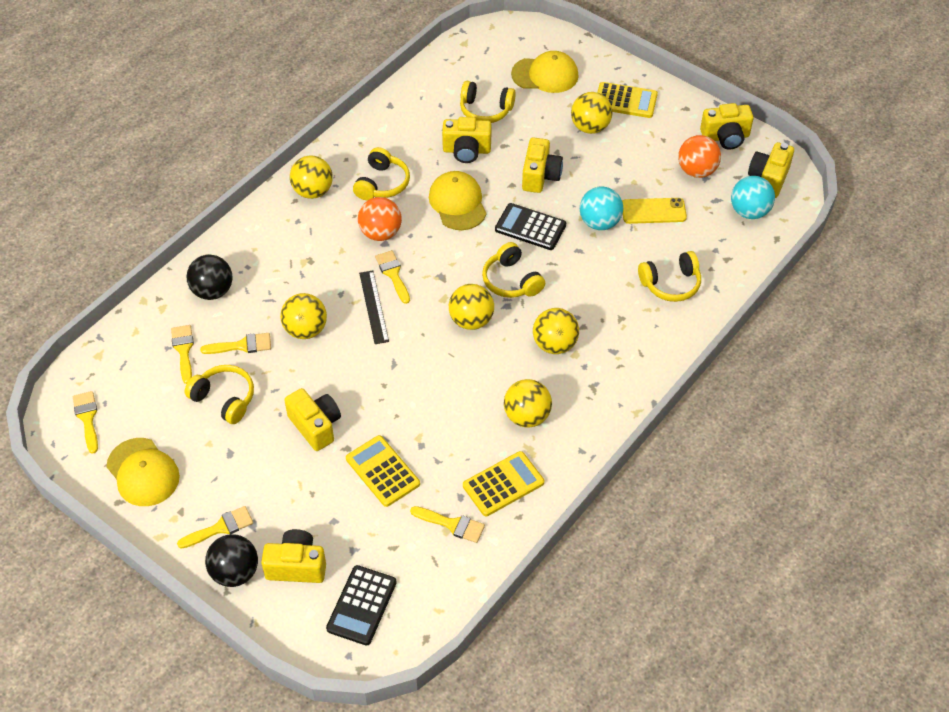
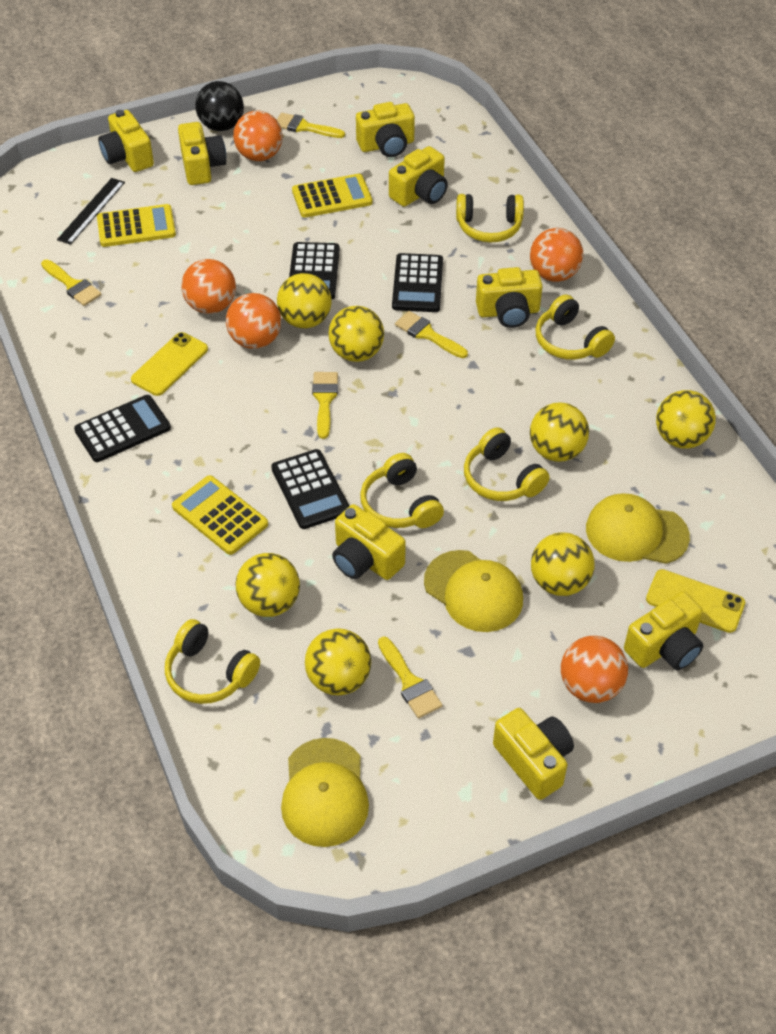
black ball: [186,255,232,300] [205,534,258,587] = 2 -> [195,81,244,131] = 1
black calculator: [326,565,397,646] [495,203,566,250] = 2 -> [74,395,171,462] [271,449,349,529] [289,242,340,300] [392,253,443,312] = 4
orange ball: [358,197,402,241] [678,135,721,178] = 2 -> [181,259,236,314] [226,293,281,349] [233,111,283,161] [530,228,583,282] [561,636,628,703] = 5
turquoise ball: [580,187,623,230] [731,176,775,219] = 2 -> none = 0
yellow ball: [280,293,327,339] [290,155,333,199] [449,284,494,330] [504,379,552,428] [533,308,579,354] [571,92,612,134] = 6 -> [236,553,300,617] [277,273,332,328] [305,628,371,695] [328,306,384,362] [530,402,589,462] [531,532,595,596] [656,390,716,449] = 7
yellow brush: [73,391,98,454] [171,325,194,384] [177,506,253,549] [200,333,271,354] [375,250,410,304] [410,506,485,543] = 6 -> [41,260,102,306] [277,113,345,138] [312,372,338,439] [378,637,443,719] [395,311,468,358] = 5
yellow camera: [261,529,326,583] [284,388,341,451] [442,117,492,163] [522,137,563,193] [700,103,754,150] [748,142,794,198] = 6 -> [98,110,154,172] [178,122,226,185] [332,504,406,580] [356,102,415,157] [389,146,448,207] [476,267,543,328] [493,708,574,800] [624,591,704,670] = 8
yellow phone: [622,198,687,224] = 1 -> [131,332,208,396] [646,569,745,633] = 2

